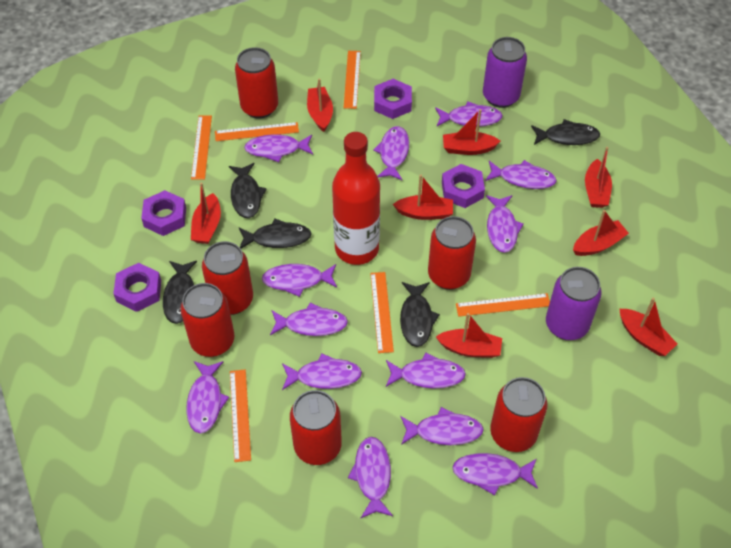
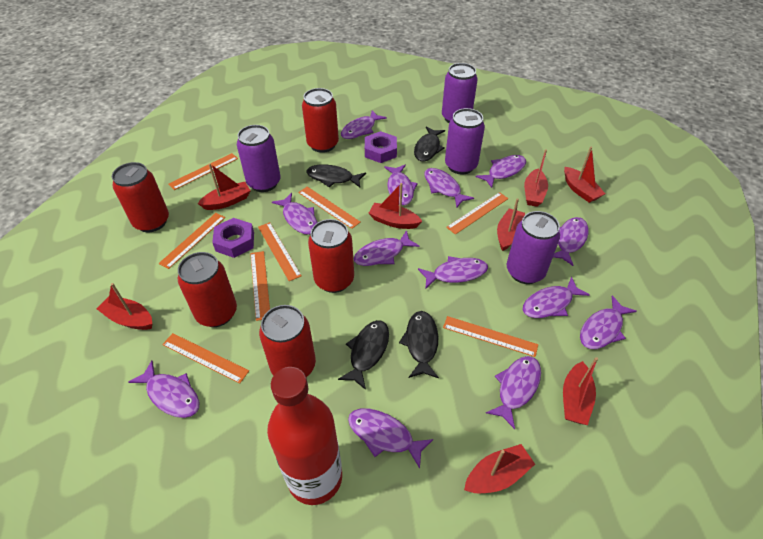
black fish: [163,261,197,324] [229,163,267,218] [239,219,312,249] [400,282,440,347] [531,119,600,145] = 5 -> [306,164,366,187] [338,320,389,390] [399,311,439,378] [414,126,445,162] = 4
orange ruler: [191,115,212,180] [215,122,299,141] [230,370,251,462] [344,51,361,109] [370,272,394,353] [456,293,550,317] = 6 -> [159,213,225,269] [162,333,249,384] [169,153,238,190] [250,251,270,321] [258,222,302,281] [298,187,360,229] [443,316,538,357] [446,192,509,234] = 8
purple can: [483,37,527,108] [546,267,602,340] = 2 -> [237,125,281,192] [442,63,478,123] [445,108,485,175] [507,211,560,284] = 4
purple nut: [113,263,161,312] [141,190,186,236] [374,79,412,119] [442,164,485,208] = 4 -> [212,218,254,258] [365,131,397,163] = 2
red can: [180,283,235,357] [202,241,253,315] [235,47,278,119] [290,390,342,465] [428,216,476,290] [490,377,547,452] = 6 -> [112,162,169,232] [178,252,237,327] [259,305,316,377] [302,88,339,153] [308,219,354,293] = 5

